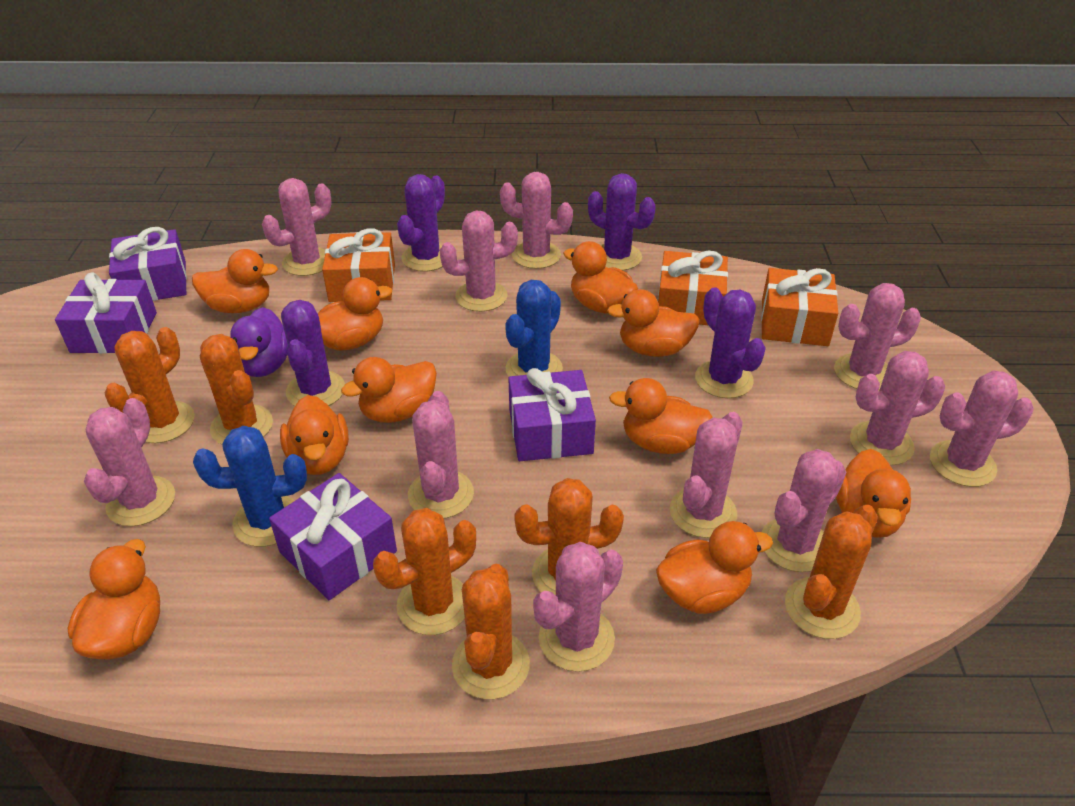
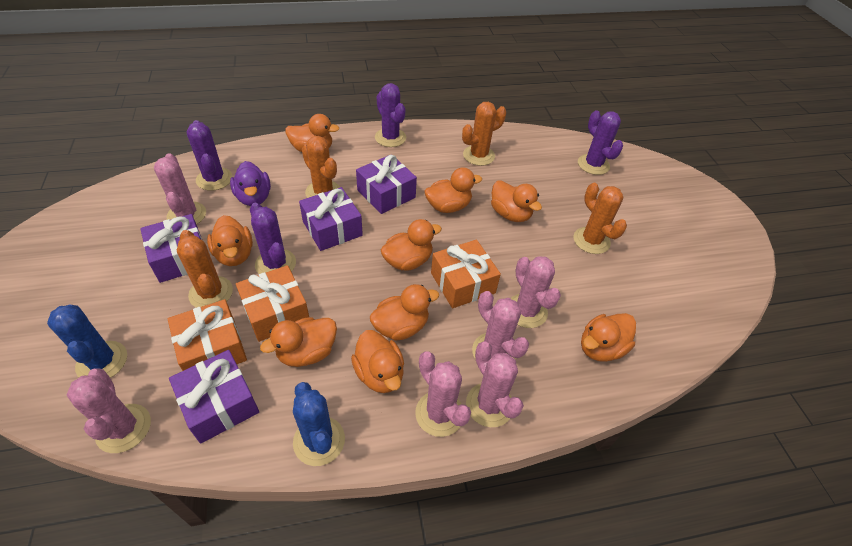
orange cactus: [105,327,195,443] [200,334,273,445] [373,508,476,635] [452,564,530,699] [514,478,624,595] [785,505,878,639] = 6 -> [177,230,233,308] [302,136,340,198] [462,102,506,166] [574,183,627,254] = 4
orange duck: [68,539,160,659] [192,249,278,313] [280,395,349,475] [318,277,392,351] [341,357,437,423] [563,241,638,313] [607,289,700,357] [609,378,713,454] [656,521,773,614] [836,449,911,538] = 10 -> [207,215,253,266] [260,317,337,367] [285,114,339,152] [351,330,404,393] [370,284,439,341] [381,219,442,271] [425,167,482,213] [491,180,542,222] [581,313,636,362] = 9
pink cactus: [84,398,175,526] [262,178,332,276] [408,391,474,519] [440,210,518,312] [500,172,573,269] [533,542,623,672] [670,412,743,538] [762,449,846,572] [834,283,921,390] [850,351,945,465] [930,370,1034,487] = 11 -> [67,368,151,453] [154,153,206,225] [415,351,471,437] [466,341,524,427] [472,291,529,360] [510,256,561,328] = 6

